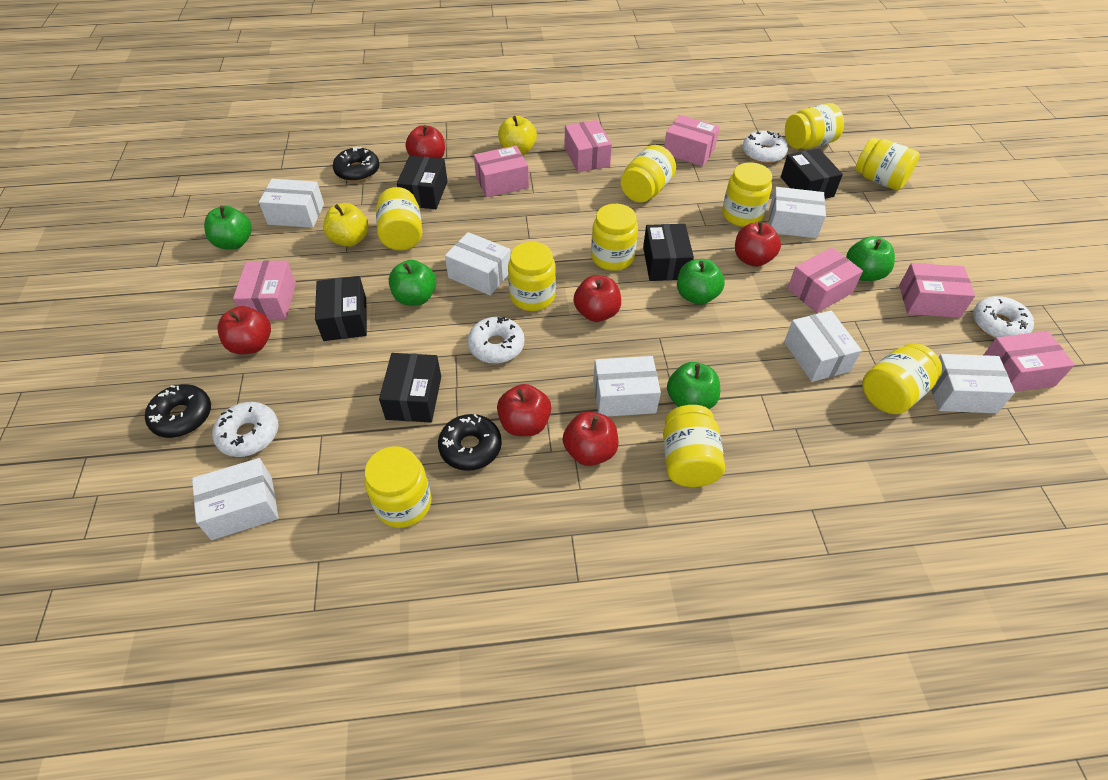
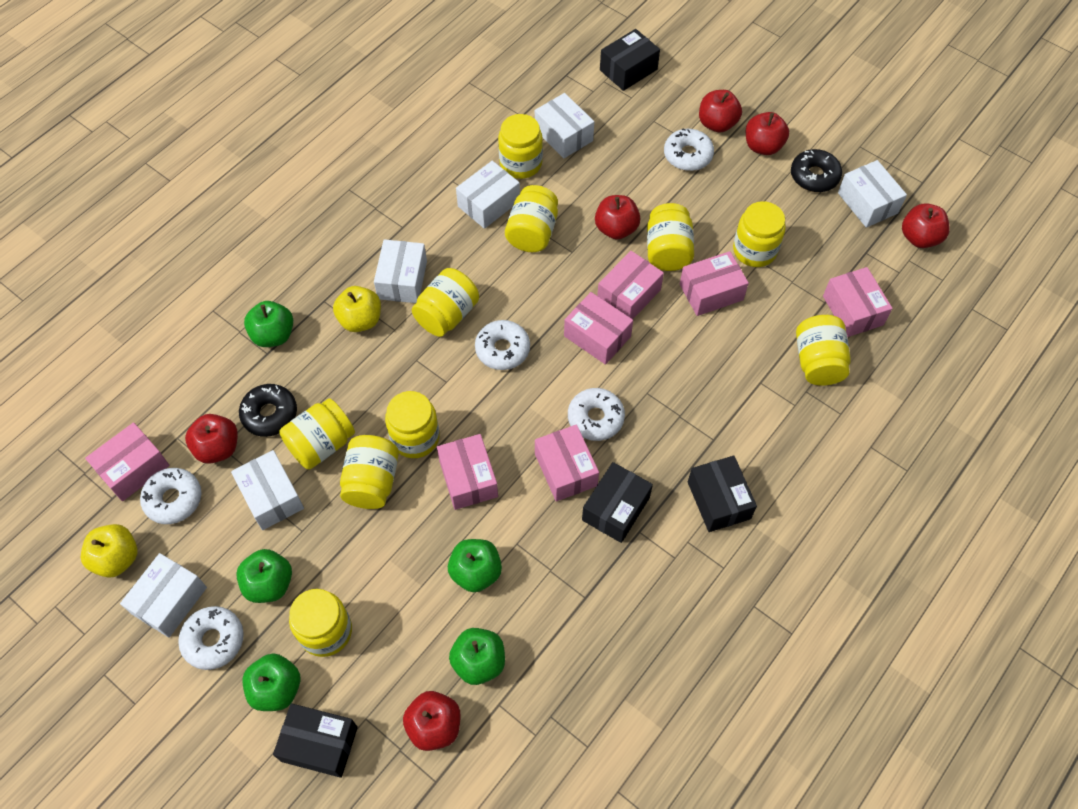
black box: [315,276,367,341] [379,353,441,422] [397,156,448,209] [643,224,694,281] [781,148,843,199] = 5 -> [273,703,358,778] [582,462,653,543] [600,29,660,91] [688,456,757,532] = 4
black donut: [145,384,211,438] [333,146,380,182] [438,414,502,471] = 3 -> [239,384,297,437] [791,149,842,192] = 2
white box: [192,458,279,540] [259,179,324,228] [445,232,511,295] [593,356,661,417] [769,187,826,239] [784,311,862,382] [931,354,1015,413] = 7 -> [120,553,207,638] [231,450,304,530] [374,239,427,303] [456,161,520,229] [535,93,594,159] [838,160,907,228] = 6
white donut: [212,402,279,457] [468,317,525,364] [742,131,788,164] [973,296,1034,339] = 4 -> [140,468,201,524] [178,606,244,670] [475,320,530,370] [568,388,625,441] [664,128,714,171] = 5

